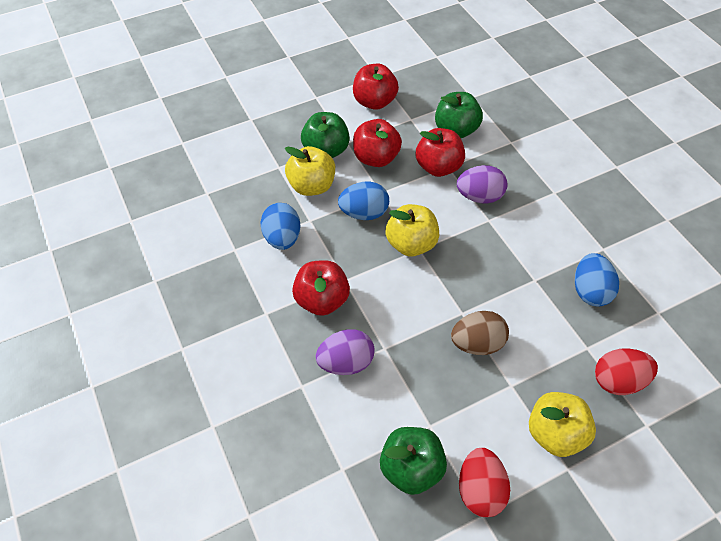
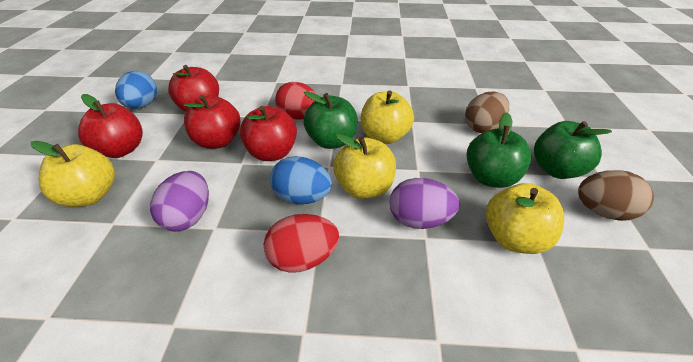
blue egg: [260,203,301,250] [338,181,389,220] [575,253,619,306] = 3 -> [115,71,157,109] [270,156,332,204] = 2
brown egg: [451,311,509,355] = 1 -> [465,92,509,133] [578,170,654,221] = 2
yellow apple: [285,146,335,196] [385,204,440,256] [529,392,596,457] = 3 -> [31,141,115,207] [333,134,396,199] [361,90,414,144] [486,183,564,254] = 4

